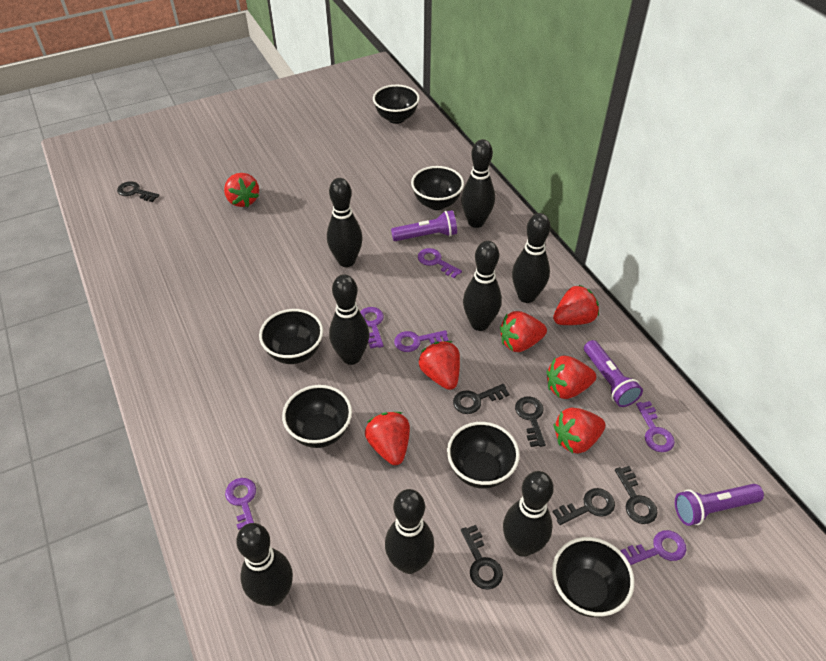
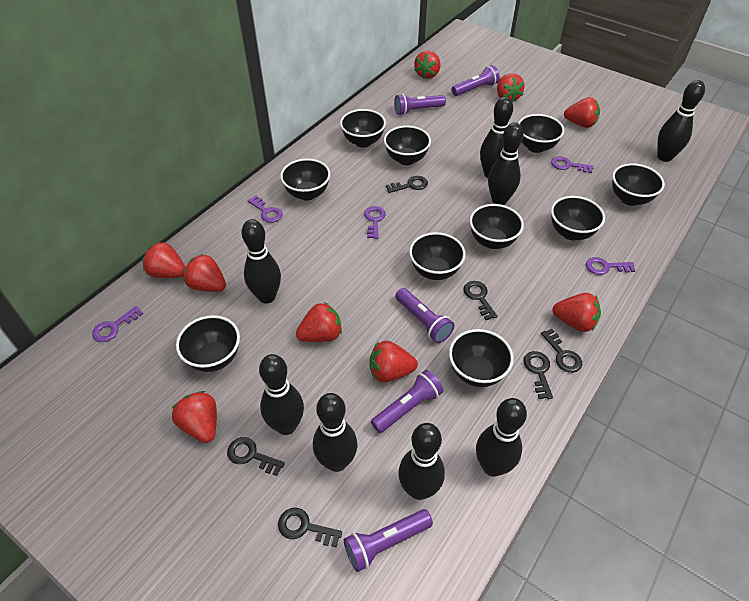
black bowl: [259,309,323,364] [282,385,352,448] [373,85,420,124] [411,166,464,210] [447,422,520,489] [552,537,634,617] = 6 -> [176,315,240,372] [280,158,330,201] [340,109,386,148] [384,126,431,165] [409,232,466,280] [449,329,514,387] [469,204,524,249] [518,114,565,153] [551,196,605,240] [612,163,665,206] = 10
purple flashlight: [391,210,457,241] [584,340,643,407] [675,484,764,526] = 3 -> [344,509,433,572] [371,370,443,433] [394,94,446,115] [395,288,454,343] [452,65,500,96] = 5
purple key: [225,478,256,530] [360,307,384,349] [394,330,449,352] [418,248,462,278] [621,530,686,565] [636,401,675,452] = 6 -> [92,306,143,342] [247,196,283,223] [364,206,386,239] [551,156,593,173] [586,257,636,275] = 5
red strawberry: [224,173,259,207] [365,412,410,465] [419,341,460,390] [500,311,547,352] [546,356,596,399] [553,285,599,325] [553,407,605,454] = 7 -> [142,241,185,278] [171,391,217,443] [183,254,226,292] [296,302,342,342] [369,341,418,383] [414,51,440,79] [497,73,525,103] [552,293,601,332] [564,97,600,128] = 9

